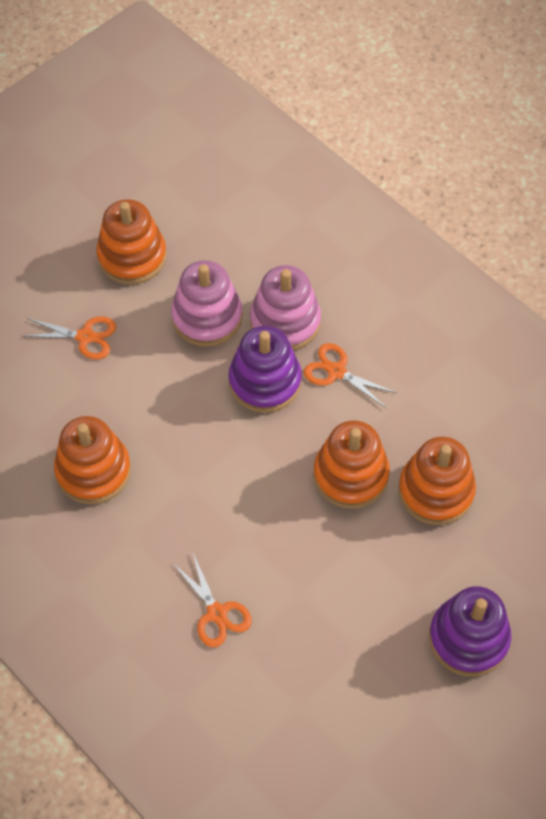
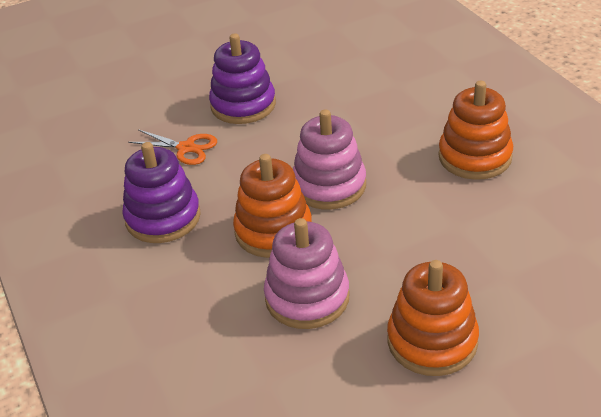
orange scissors: [22,316,116,360] [174,551,252,647] [304,343,397,409] = 3 -> [128,129,217,165] = 1
orange stacking toy: [54,416,131,504] [96,199,167,284] [313,420,390,509] [398,437,476,525] = 4 -> [233,154,312,258] [387,260,479,376] [438,81,513,180] = 3

